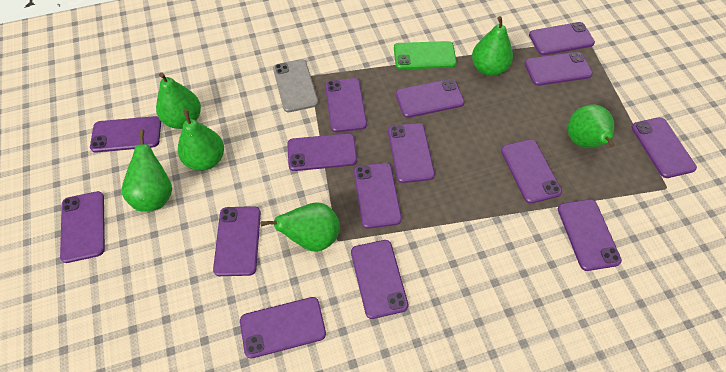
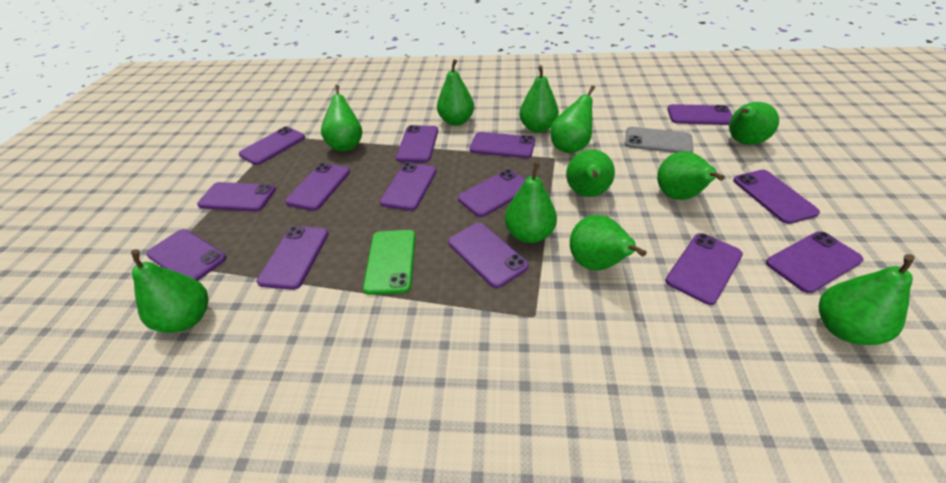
green pear: [121,129,172,211] [156,72,201,129] [178,110,224,171] [260,202,340,252] [472,16,513,76] [568,104,614,148] = 6 -> [131,249,208,333] [321,85,363,151] [437,59,474,126] [505,162,557,243] [519,65,559,133] [550,85,595,154] [566,149,615,197] [570,215,647,270] [657,151,725,200] [729,102,779,145] [819,254,915,345] = 11
purple phone: [60,191,105,263] [90,116,161,153] [213,206,261,276] [240,297,326,359] [287,133,357,171] [325,78,367,132] [351,240,409,319] [354,163,402,229] [388,123,435,183] [396,79,465,118] [501,139,562,204] [524,52,593,86] [529,22,595,55] [558,199,622,271] [631,117,697,178] = 15 -> [146,229,227,281] [197,182,276,212] [239,127,305,165] [257,226,329,290] [285,163,350,211] [380,163,437,211] [396,125,438,162] [448,223,529,288] [458,169,526,217] [470,132,535,158] [665,233,743,305] [667,104,733,125] [733,170,820,224] [766,232,864,293] = 14

